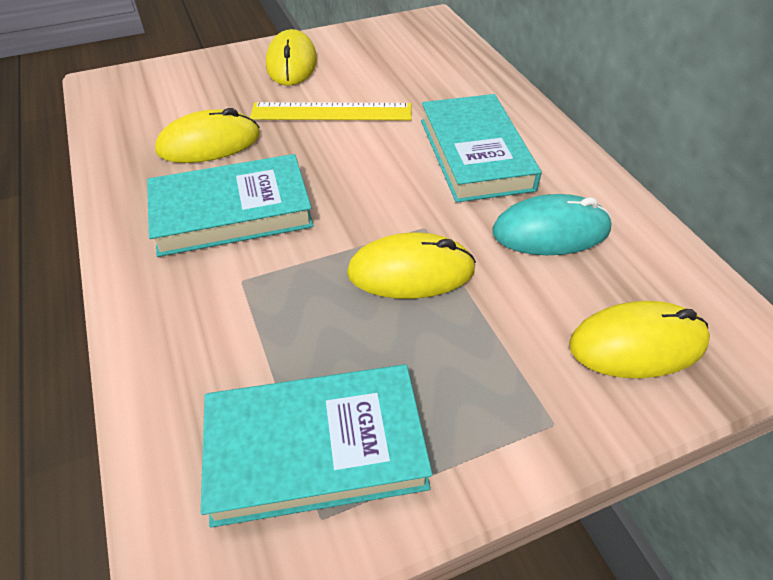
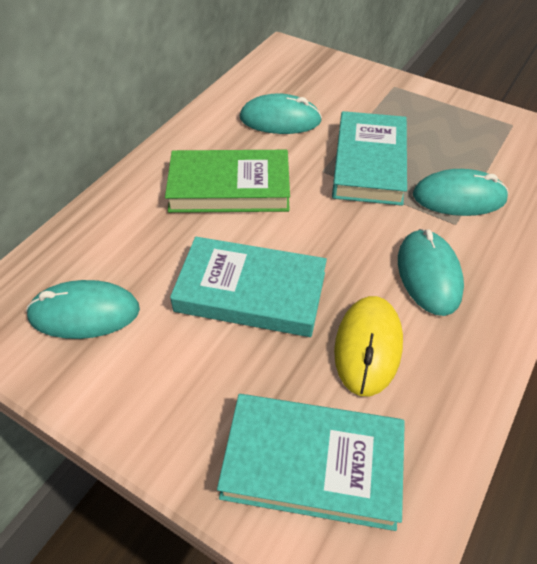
green book: none = 0 -> [165,150,290,213] = 1
turquoise mouse: [492,194,611,255] = 1 -> [26,280,140,339] [240,93,322,134] [398,229,464,316] [413,169,509,216] = 4
yellow mouse: [155,108,260,163] [266,29,317,86] [347,233,476,299] [569,301,710,378] = 4 -> [334,296,403,396] = 1
yellow ruler: [250,102,412,120] = 1 -> none = 0

